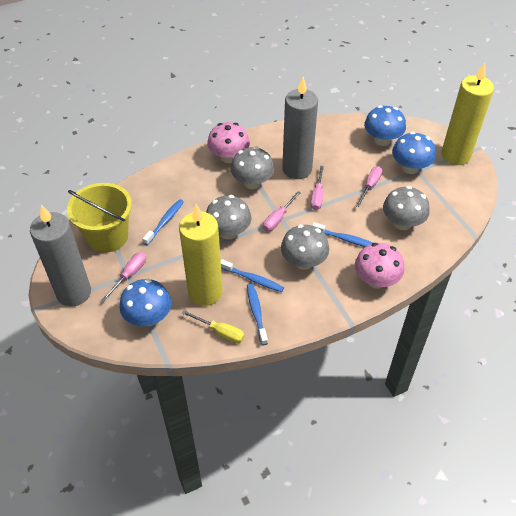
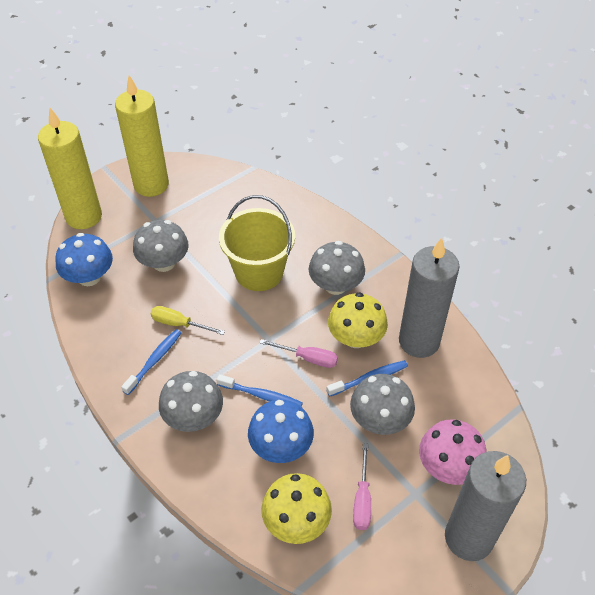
blue mushroom: [120,279,171,326] [364,105,406,146] [392,132,436,174] = 3 -> [55,233,113,286] [248,400,314,463] = 2
blue toothbrush: [142,199,184,245] [221,259,284,292] [247,284,268,345] [312,222,372,247] = 4 -> [121,329,182,395] [216,374,303,407] [327,360,408,397] = 3
pink mushroom: [207,122,250,163] [355,243,405,289] = 2 -> [419,419,487,485] = 1
pink screwdriver: [102,252,146,301] [263,191,301,231] [310,166,324,210] [356,166,383,207] = 4 -> [260,339,338,368] [353,444,371,530] = 2
yellow mushroom: none = 0 -> [261,473,332,544] [328,292,388,348] = 2

